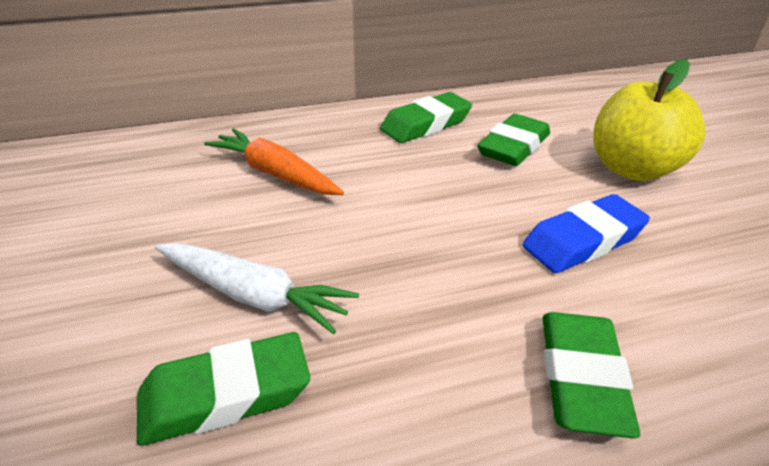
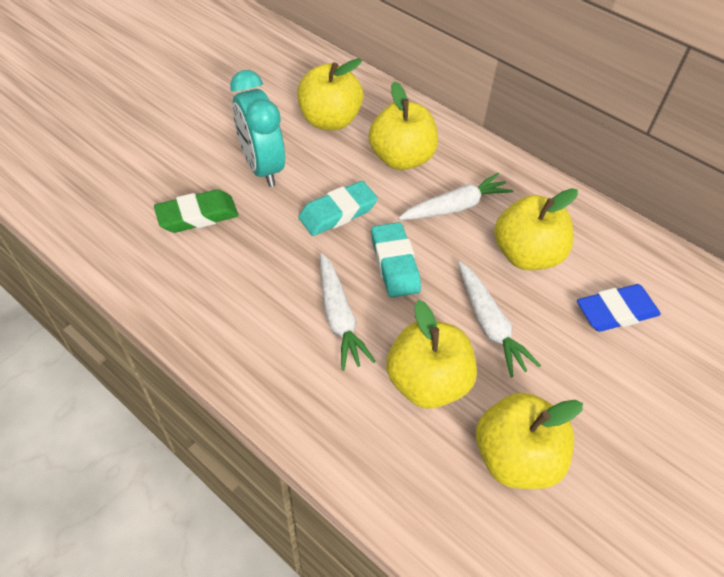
green eraser: [137,332,310,446] [380,92,472,143] [477,114,550,166] [543,312,640,438] = 4 -> [154,189,238,233] = 1
orange carrot: [204,128,344,195] = 1 -> none = 0
turquoise clock: none = 0 -> [230,70,285,187] = 1
turquoise eraser: none = 0 -> [298,181,378,236] [371,222,421,297] = 2
white carrot: [155,243,359,334] = 1 -> [320,253,376,371] [398,173,513,220] [458,262,541,377] = 3
yellow apple: [594,59,706,181] = 1 -> [297,58,364,130] [369,82,438,170] [386,300,477,409] [476,393,583,489] [494,188,578,270] = 5

